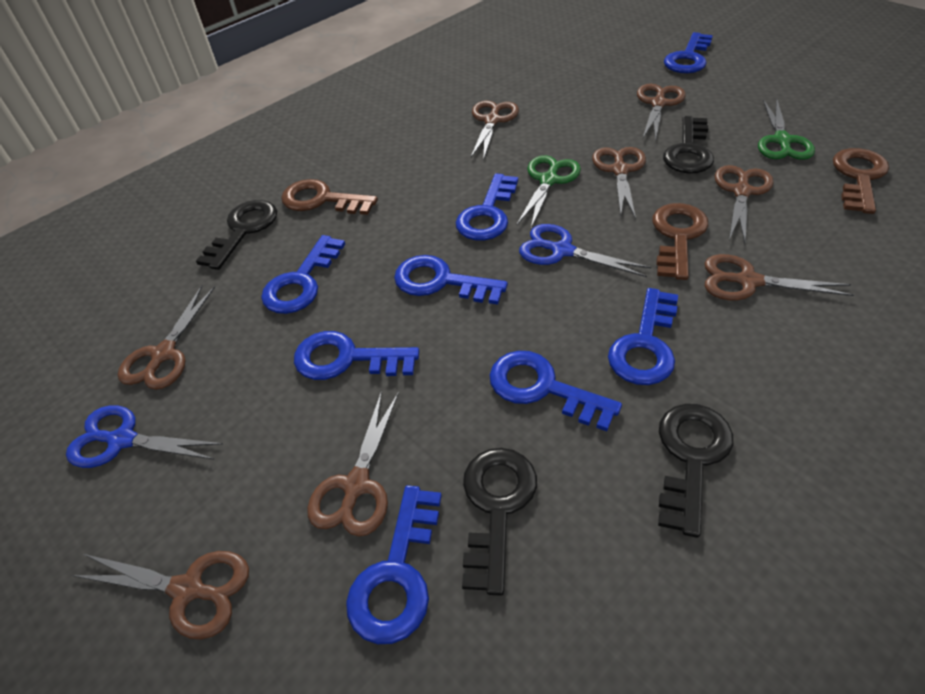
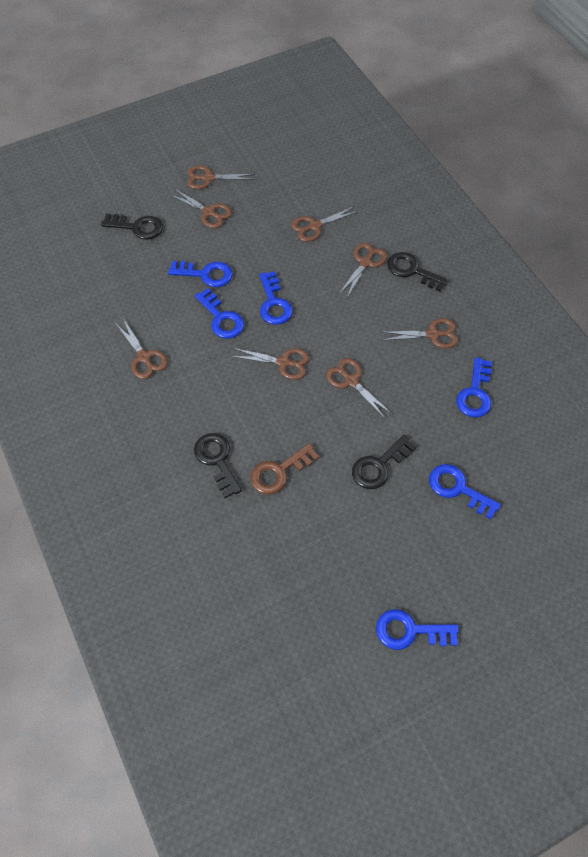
blue key: [261,235,345,314] [294,331,419,380] [346,485,442,644] [394,255,508,305] [456,173,518,240] [489,351,622,431] [608,288,678,385] [664,32,713,73] = 8 -> [168,261,232,287] [195,288,244,339] [259,271,293,325] [376,609,459,650] [429,464,501,519] [456,357,492,417] = 6
blue scissors: [66,405,223,468] [519,224,651,277] = 2 -> none = 0
brown key: [281,179,378,215] [652,203,708,280] [833,148,889,214] = 3 -> [250,443,319,494] = 1
green scissors: [517,155,581,228] [758,99,815,160] = 2 -> none = 0

